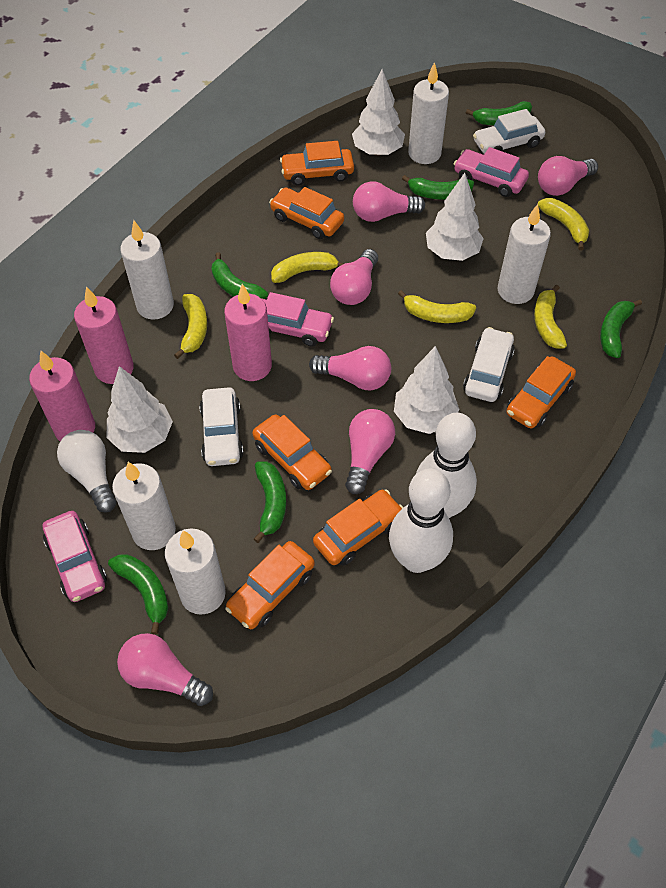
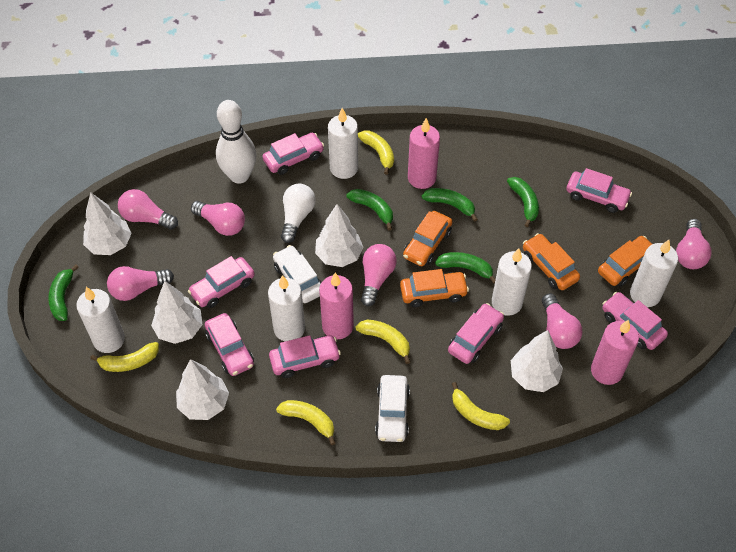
green banana: [108,554,168,635] [211,252,268,299] [254,461,286,543] [402,175,474,200] [466,101,532,125] [600,300,642,358] = 6 -> [48,265,79,321] [347,189,393,230] [422,188,478,222] [435,252,496,284] [507,177,539,227] = 5
orange car: [225,541,315,629] [252,414,332,490] [269,187,344,239] [280,141,354,186] [313,490,404,566] [507,356,576,428] = 6 -> [400,269,469,307] [403,211,452,266] [523,233,580,290] [598,236,652,287] = 4
pink car: [43,511,107,602] [262,292,334,347] [454,147,529,197] = 3 -> [188,256,255,308] [205,313,254,376] [262,133,324,175] [269,335,341,378] [448,303,504,364] [566,168,632,213] [602,292,668,350] = 7
white bowling pin: [389,469,453,573] [416,413,477,518] = 2 -> [216,100,256,184] = 1
white car: [199,387,243,466] [463,327,515,402] [473,109,545,154] = 3 -> [273,245,322,303] [375,375,410,442] = 2
white tree: [107,366,173,453] [352,69,405,156] [394,346,460,434] [426,173,484,261] = 4 -> [83,192,132,255] [151,281,203,344] [176,359,229,420] [315,204,364,267] [511,330,563,392] = 5

